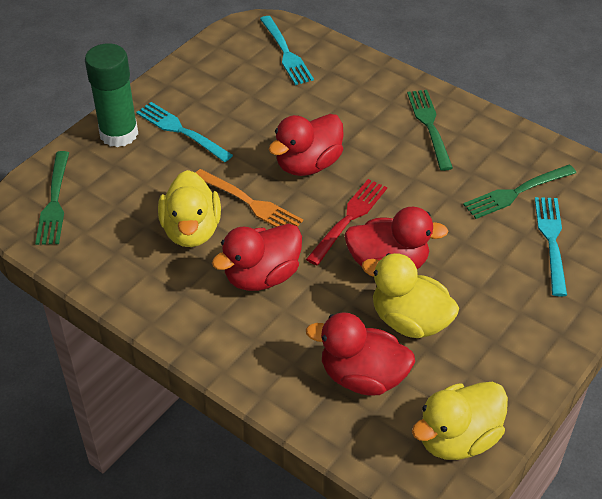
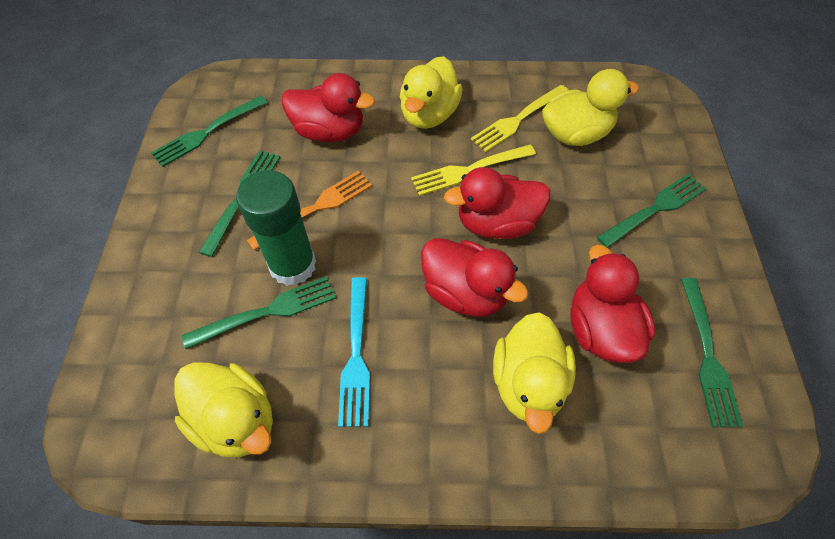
green fork: [35,151,69,245] [407,90,453,171] [463,165,576,219] = 3 -> [151,95,267,167] [182,276,336,349] [199,150,281,257] [597,173,707,248] [681,278,744,428] = 5
red fork: [306,179,387,265] = 1 -> none = 0
turquoise fork: [136,102,233,162] [260,16,314,85] [535,197,567,297] = 3 -> [338,277,370,427] = 1
yellow duck: [158,170,221,247] [362,253,459,338] [412,382,508,460] = 3 -> [174,362,273,458] [400,56,462,129] [493,312,576,434] [542,69,639,146] = 4
yellow fork: none = 0 -> [411,145,536,196] [471,85,568,152] = 2

